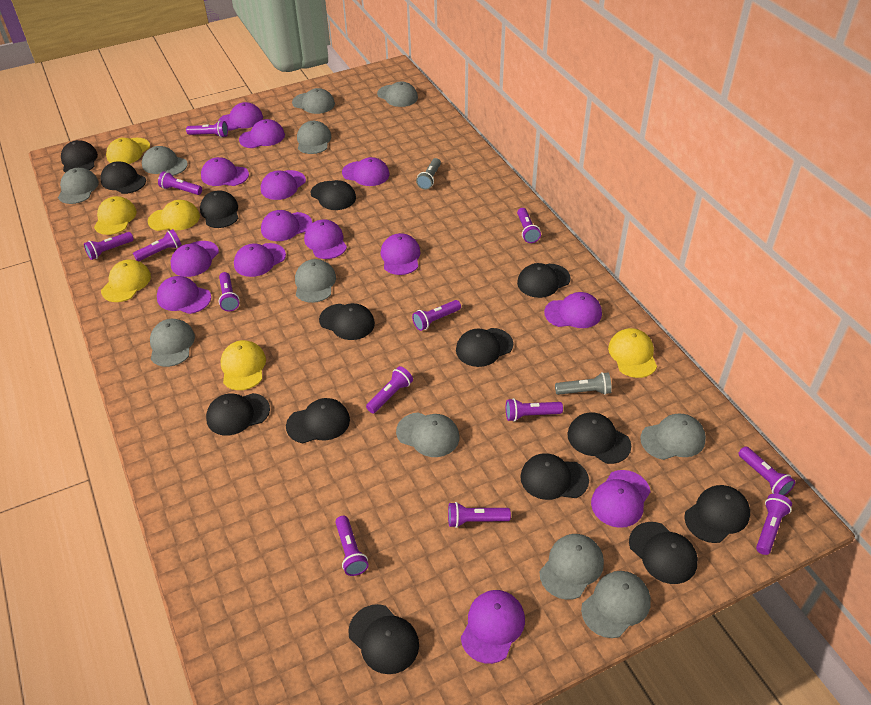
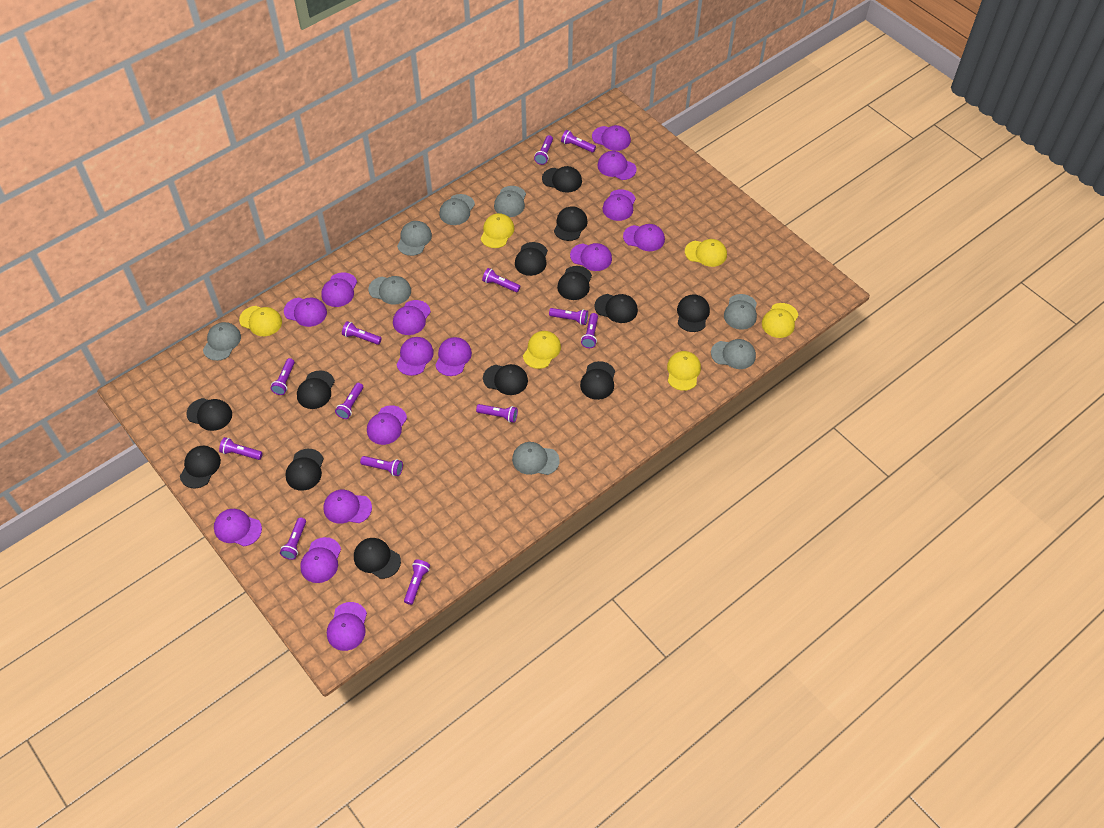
black cap: [61,140,98,173] [100,161,146,194] [200,190,239,228] [206,393,270,436] [286,398,350,443] [311,180,356,210] [319,303,375,340] [348,604,419,674] [456,328,513,367] [517,263,570,298] [520,453,589,500] [567,413,631,464] [629,522,698,584] [684,485,750,543] = 14 -> [180,446,221,489] [186,398,232,431] [285,449,324,491] [297,371,335,409] [354,538,401,579] [483,364,528,395] [515,242,548,276] [542,166,582,193] [554,206,588,241] [557,266,592,300] [580,361,615,400] [594,294,638,323] [677,295,710,332] = 13
grey cap: [58,168,99,204] [142,146,188,176] [150,319,195,367] [292,88,335,114] [295,259,336,303] [297,121,331,154] [377,82,418,107] [396,412,459,457] [540,534,604,600] [581,571,651,638] [641,414,706,460] = 11 -> [203,322,241,361] [368,276,411,305] [397,221,432,256] [439,194,475,225] [494,186,526,217] [512,442,560,475] [711,339,756,369] [724,294,757,330] = 8
grey flashlight: [416,158,441,190] [555,372,612,395] = 2 -> none = 0
purple cap: [157,276,211,314] [171,241,219,277] [201,157,249,186] [218,102,263,131] [234,243,286,277] [239,119,285,148] [261,170,306,200] [261,210,312,241] [304,219,347,259] [342,157,389,186] [381,233,420,275] [461,590,525,664] [544,292,602,328] [591,470,651,528] = 14 -> [214,509,262,546] [284,297,327,327] [300,537,341,583] [321,272,357,307] [323,490,372,524] [327,602,367,651] [367,405,407,445] [393,300,431,335] [396,337,434,376] [435,337,472,376] [570,243,612,271] [592,125,631,151] [597,151,637,180] [602,189,636,221] [623,224,665,251] = 15

